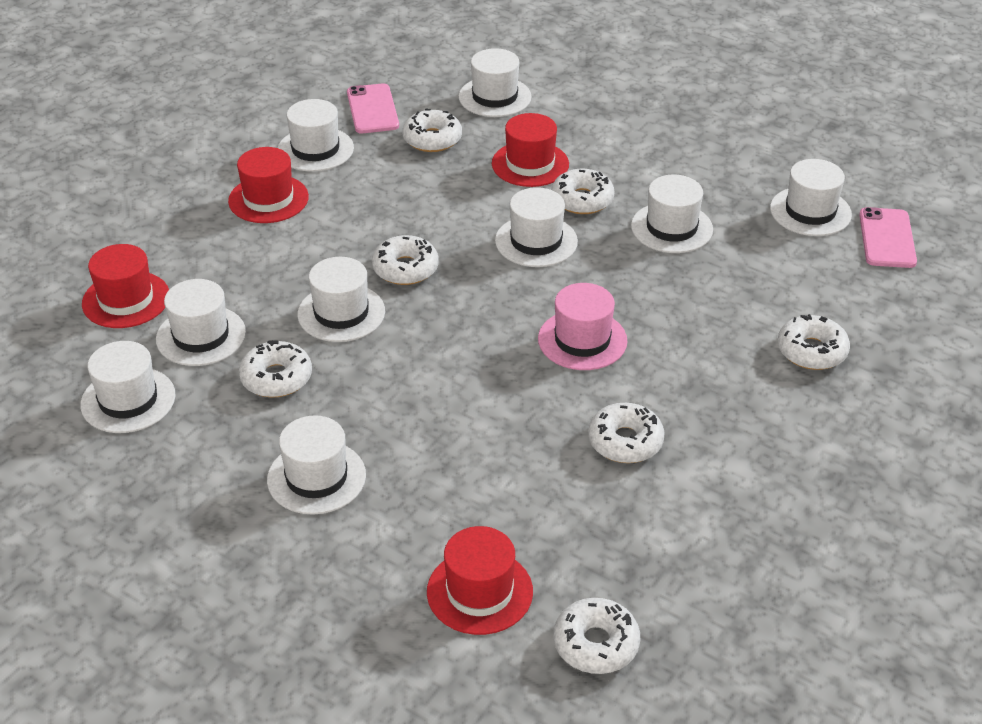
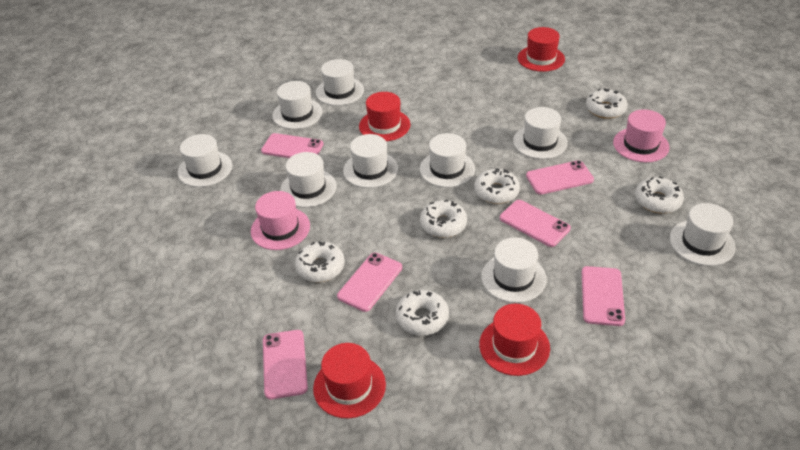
pink hat: [538,283,628,370] = 1 -> [251,191,310,250] [613,109,670,162] = 2
pink phone: [347,83,399,133] [859,207,917,268] = 2 -> [261,133,324,158] [263,330,308,399] [337,253,402,312] [500,200,571,247] [526,160,594,195] [582,266,625,326] = 6
white donut: [239,340,312,397] [372,235,439,285] [402,108,462,152] [551,169,615,214] [554,598,640,674] [588,403,665,463] [778,314,850,370] = 7 -> [295,241,345,282] [396,290,449,336] [420,200,467,238] [474,168,520,204] [586,88,628,119] [635,176,684,213] = 6

